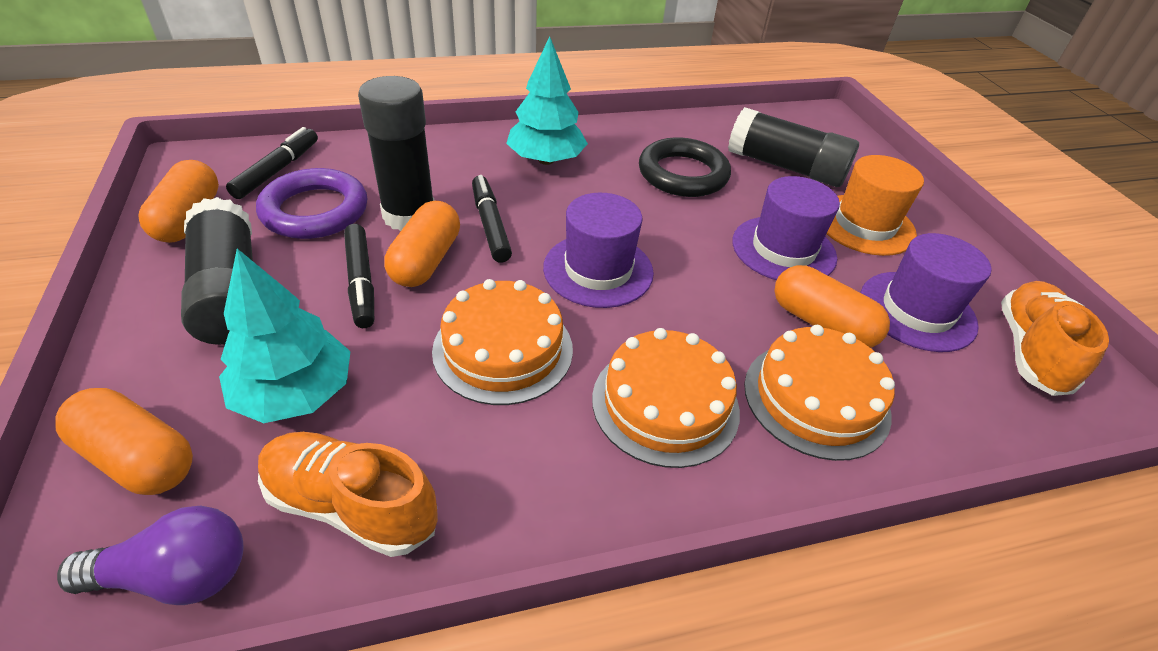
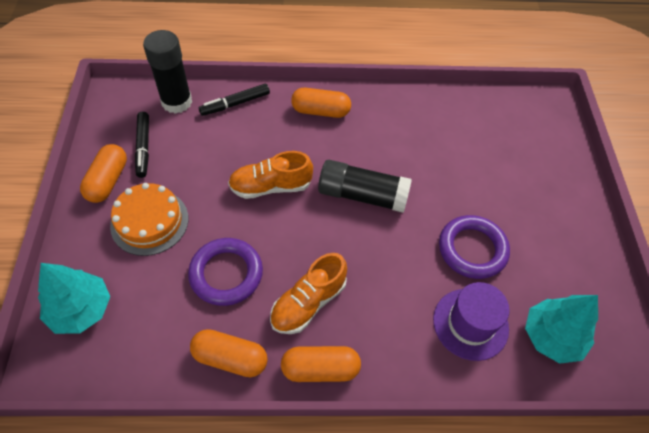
black glue stick: [181,197,253,345] [358,76,434,231] [728,107,859,187] = 3 -> [143,30,192,114] [318,160,412,213] = 2
black marker: [226,127,318,199] [344,224,374,328] [472,175,512,262] = 3 -> [135,112,149,178] [199,84,270,116] = 2
black ring: [639,137,731,197] = 1 -> none = 0
orange cake: [432,279,573,405] [592,328,740,468] [744,325,895,461] = 3 -> [110,183,188,256] = 1
orange hat: [827,155,924,256] = 1 -> none = 0
purple hat: [543,193,654,308] [732,176,840,280] [860,233,992,352] = 3 -> [433,282,510,361] = 1
purple light bulb: [57,505,244,605] = 1 -> none = 0
purple ring: [256,168,367,239] = 1 -> [188,238,263,306] [439,215,510,279] = 2

